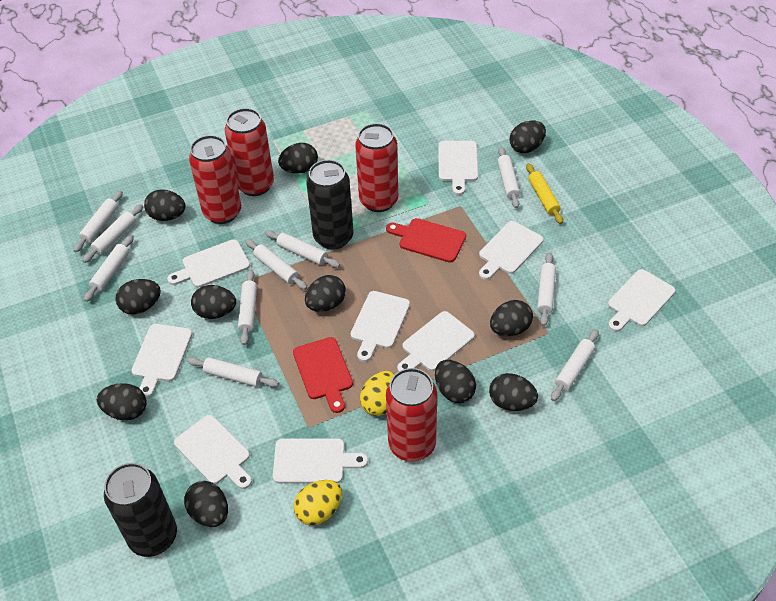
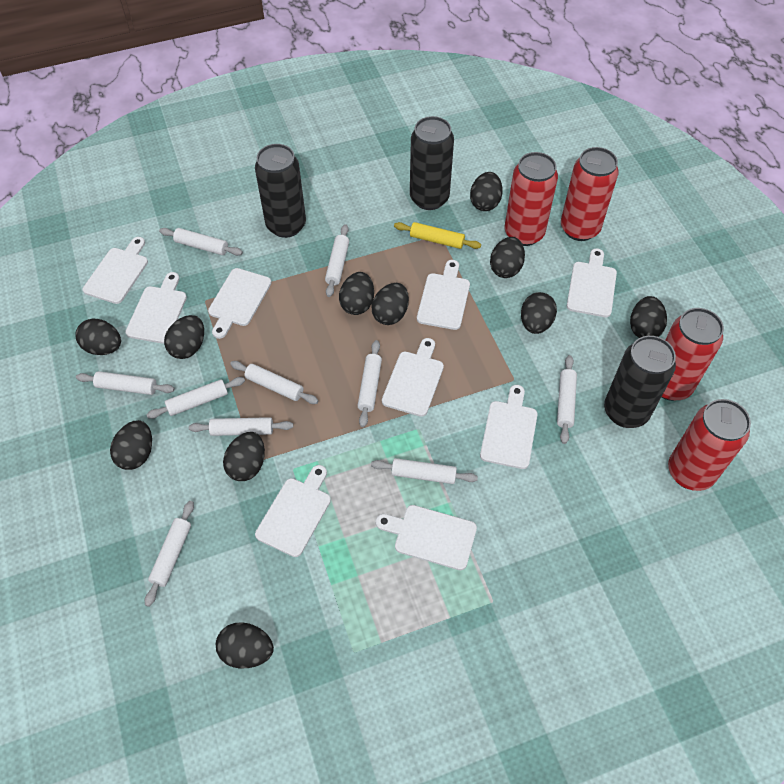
black can: [104,463,177,557] [306,160,353,250] = 2 -> [255,144,306,238] [410,116,454,210] [604,336,676,428] = 3
red cutting board: [293,337,353,413] [386,218,466,263] = 2 -> none = 0
yellow egg: [293,480,342,526] [360,371,395,416] = 2 -> none = 0

